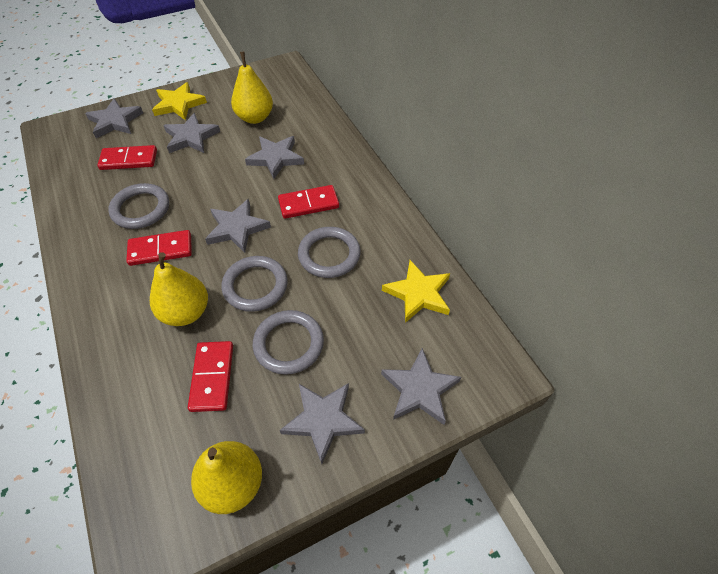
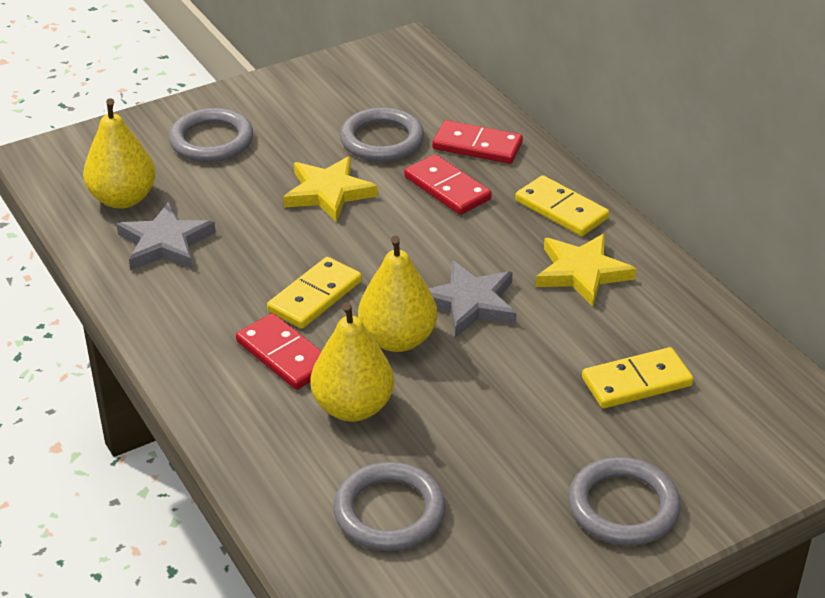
grey star: [85,98,143,138] [163,113,220,153] [205,199,271,253] [245,136,304,179] [280,383,365,464] [381,348,461,425] = 6 -> [117,202,216,270] [429,260,517,338] = 2
red domino: [97,145,157,170] [126,230,192,266] [188,341,233,412] [278,185,339,219] = 4 -> [236,313,322,390] [404,154,492,215] [432,120,523,164] = 3
yellow domino: none = 0 -> [267,257,362,329] [515,175,609,236] [582,347,693,408] = 3

